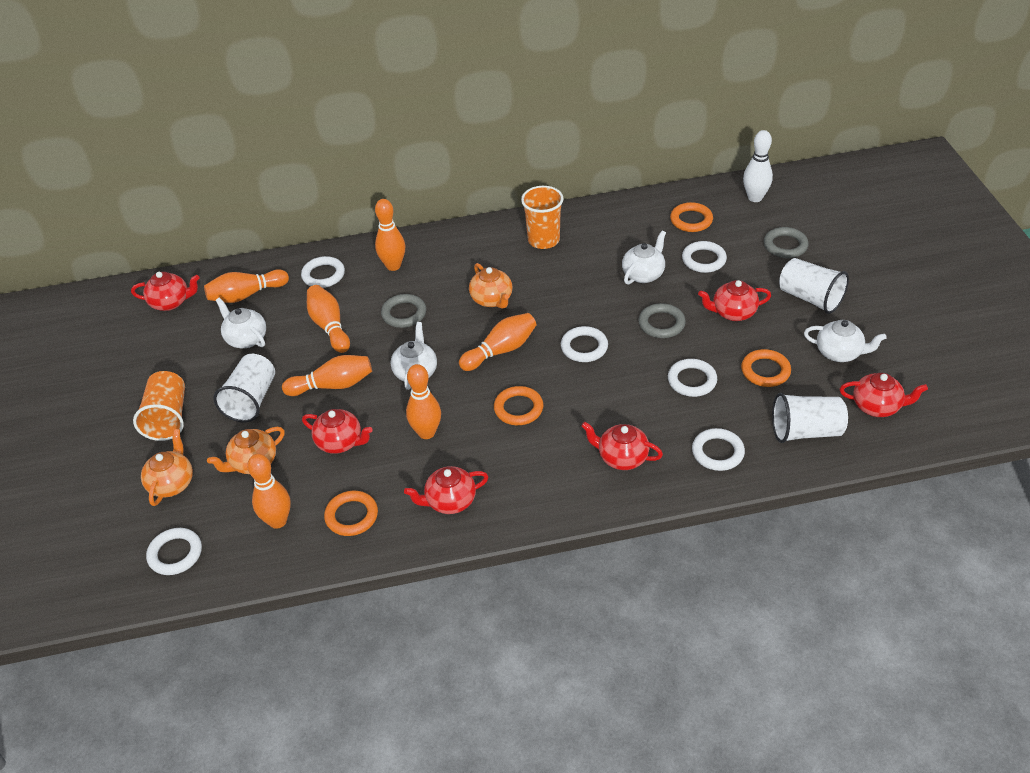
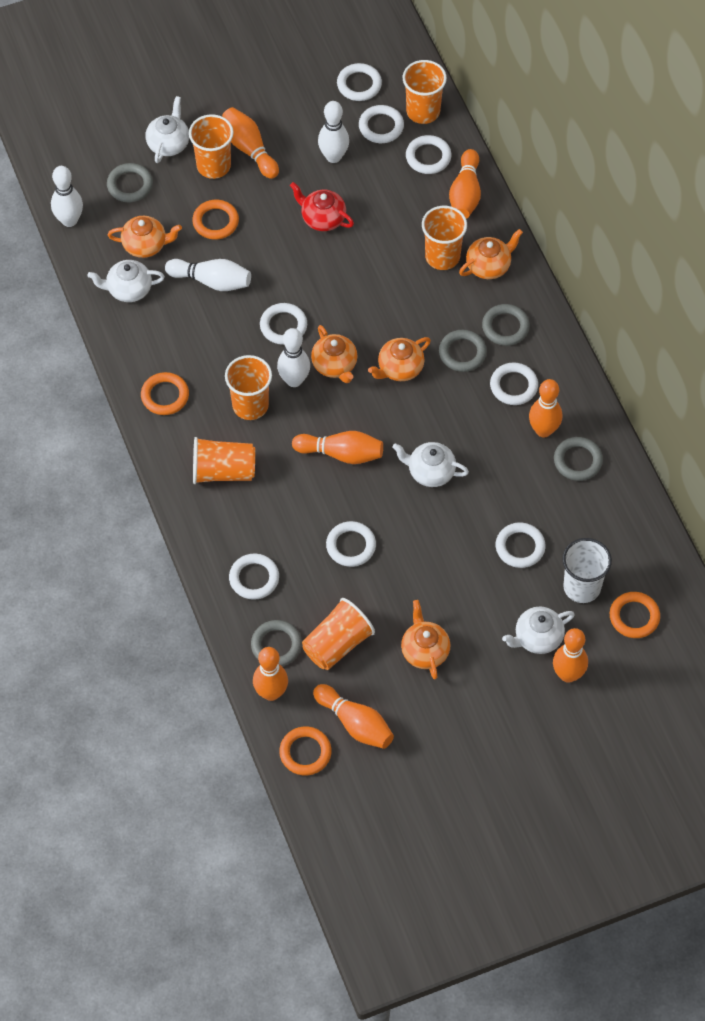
grey ring: [381,294,426,328] [639,303,686,338] [764,227,809,258] = 3 -> [107,163,153,202] [251,620,302,666] [439,330,487,372] [482,304,530,346] [554,437,603,481] = 5
orange cup: [133,371,185,441] [521,186,564,249] = 2 -> [189,114,234,179] [193,437,255,484] [225,355,272,420] [302,598,375,670] [403,60,447,124] [422,206,467,270] = 6
orange teapot: [141,429,193,506] [207,427,285,474] [469,263,513,309] = 3 -> [108,216,182,258] [311,325,357,383] [368,337,431,381] [401,600,450,680] [459,229,523,279] = 5
red teapot: [131,272,200,311] [302,409,373,454] [404,466,488,514] [581,422,663,470] [698,280,771,321] [840,373,928,417] = 6 -> [290,182,354,231] = 1
white bowling pin: [743,130,773,202] = 1 -> [51,166,83,227] [165,259,251,291] [277,328,310,387] [318,101,349,163] = 4
white cup: [214,354,275,423] [772,393,848,443] [779,258,849,314] = 3 -> [562,538,612,603] = 1
white ring: [146,528,202,575] [301,256,345,288] [561,326,608,362] [668,359,717,397] [682,241,727,273] [692,428,745,471] = 6 -> [229,554,279,600] [260,303,307,345] [326,521,376,567] [337,63,382,101] [359,105,404,143] [406,135,451,174] [490,362,538,405] [496,523,545,568] = 8

